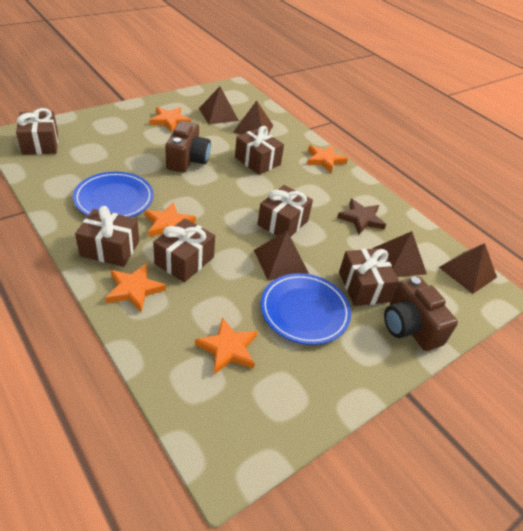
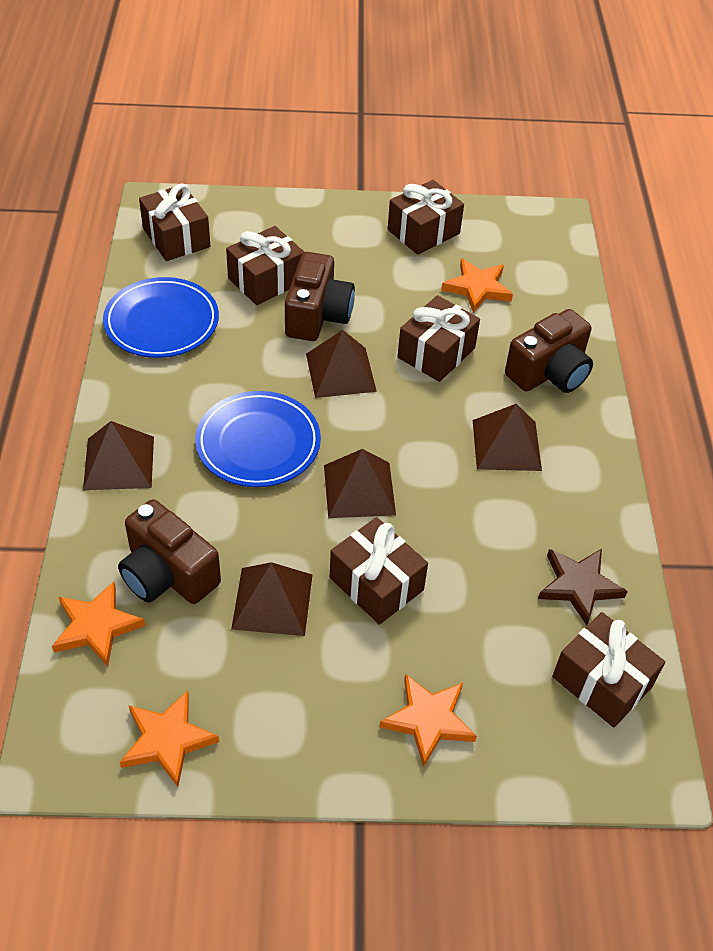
brown camera: [165,121,211,173] [384,276,458,351] = 2 -> [118,499,221,604] [285,252,355,341] [505,309,593,393] = 3
orange star: [105,263,166,313] [144,202,196,237] [149,107,191,132] [195,317,258,375] [307,145,348,173] = 5 -> [52,581,146,667] [120,691,219,787] [379,674,477,767] [441,258,513,313] = 4

